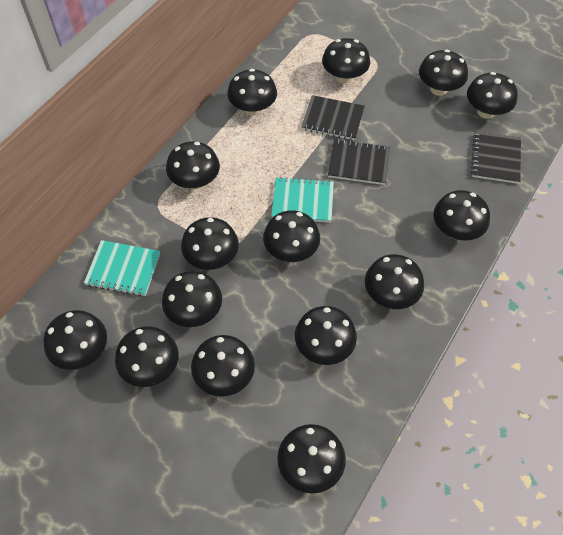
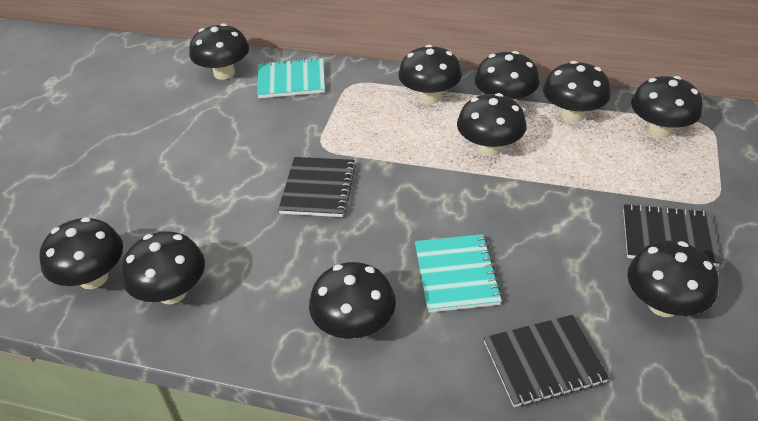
black mushroom: [43,310,107,370] [115,326,179,387] [162,271,222,327] [166,141,220,189] [181,217,239,270] [191,335,255,397] [227,69,277,116] [263,210,320,262] [277,424,346,494] [295,306,357,365] [322,38,370,84] [365,254,424,309] [419,49,468,96] [434,190,490,241] [467,72,518,119] = 15 -> [40,217,123,289] [121,231,205,304] [189,23,249,80] [309,262,396,339] [398,45,462,104] [457,93,527,157] [475,51,540,102] [543,61,611,122] [627,241,719,317] [631,76,703,138] = 10

